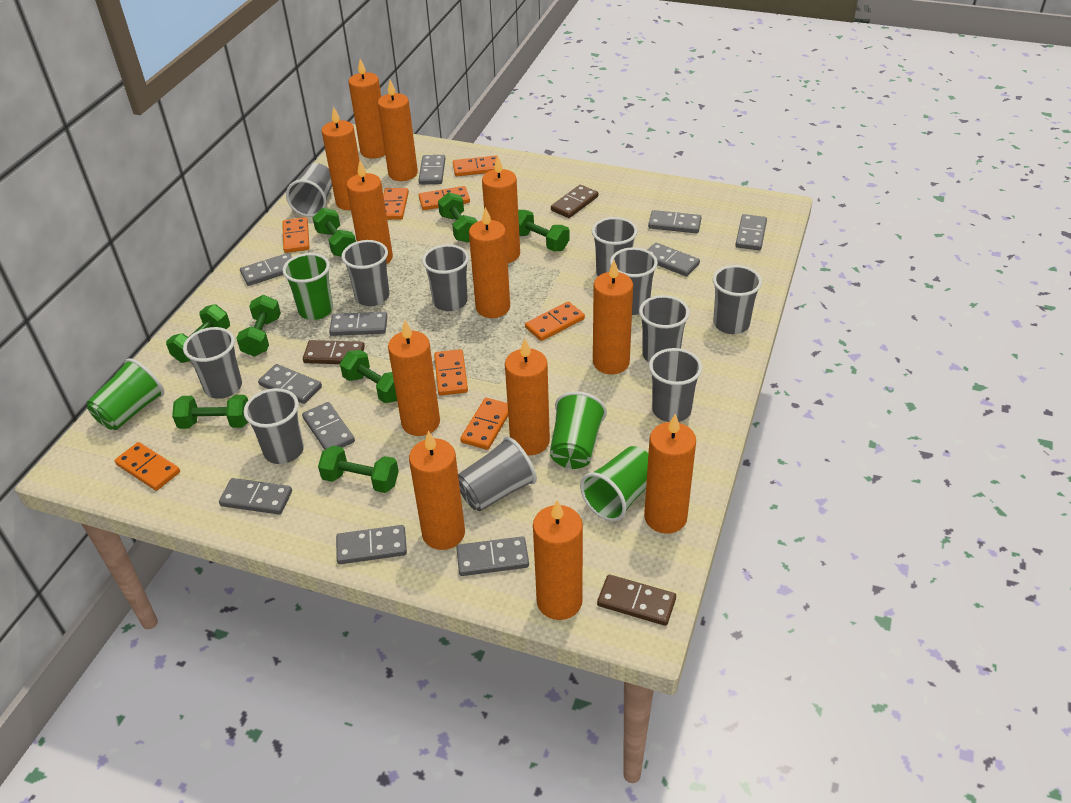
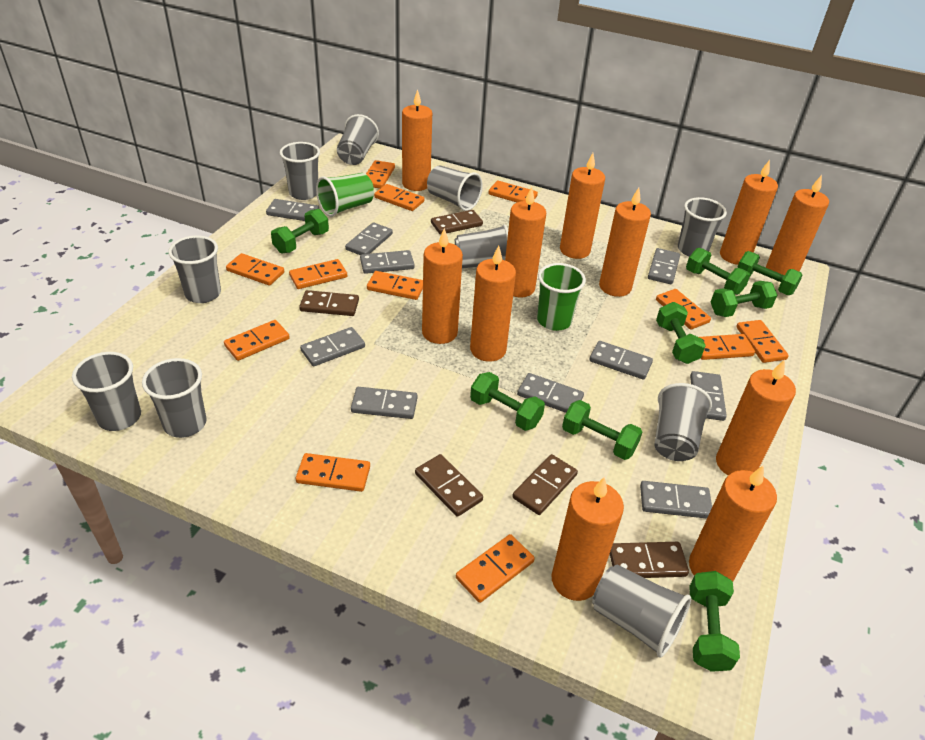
brown domino: [303,340,365,364] [551,185,598,218] [597,575,676,626] = 3 -> [299,290,359,316] [415,454,483,517] [431,210,483,235] [512,454,578,515] [610,542,689,578] = 5
green cup: [87,358,164,430] [282,253,333,320] [550,391,607,469] [580,446,648,522] = 4 -> [316,173,374,217] [537,263,586,331] = 2
grey cup: [183,327,242,399] [244,388,304,464] [286,163,332,217] [342,240,389,306] [422,244,469,311] [458,437,537,511] [592,217,638,276] [610,247,658,315] [639,295,690,362] [649,348,702,422] [713,265,762,334] = 11 -> [72,352,141,431] [142,358,207,438] [168,235,221,303] [280,142,320,200] [337,114,379,165] [427,166,483,211] [455,225,508,268] [592,565,691,658] [654,383,712,461] [678,197,727,256] = 10
grey domino: [219,478,292,515] [240,253,292,286] [258,364,322,404] [302,402,355,450] [329,312,388,336] [336,525,407,564] [418,155,445,184] [456,536,529,576] [648,210,702,233] [648,243,700,277] [735,214,767,250] = 11 -> [266,199,319,221] [300,327,365,367] [345,222,393,255] [351,387,418,419] [360,250,415,274] [517,373,584,413] [589,341,653,380] [640,481,712,519] [648,248,680,284] [690,371,727,421] = 10
orange candle: [322,106,359,210] [347,160,393,264] [349,59,385,159] [378,80,418,181] [388,321,440,436] [409,431,465,550] [469,207,510,318] [482,156,520,263] [505,338,550,455] [533,500,583,620] [593,260,633,374] [644,414,696,534] = 12 -> [402,89,432,191] [422,228,463,344] [470,245,516,362] [505,187,546,297] [552,476,624,601] [560,153,605,259] [599,188,651,297] [689,465,777,581] [716,359,796,475] [720,160,778,265] [766,175,829,275] = 11
orange domino: [115,442,180,491] [282,217,310,253] [383,188,409,220] [419,186,470,210] [434,349,468,396] [453,155,497,176] [460,398,508,450] [525,301,585,341] = 8 -> [224,320,290,361] [226,253,284,286] [289,259,347,289] [296,453,370,492] [366,160,395,189] [367,271,423,300] [374,184,424,211] [456,534,535,603] [489,181,538,202] [656,289,711,330] [699,334,755,360] [736,320,789,363] = 12

